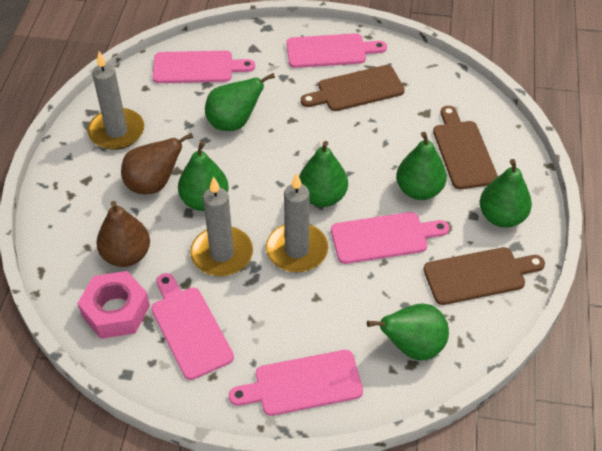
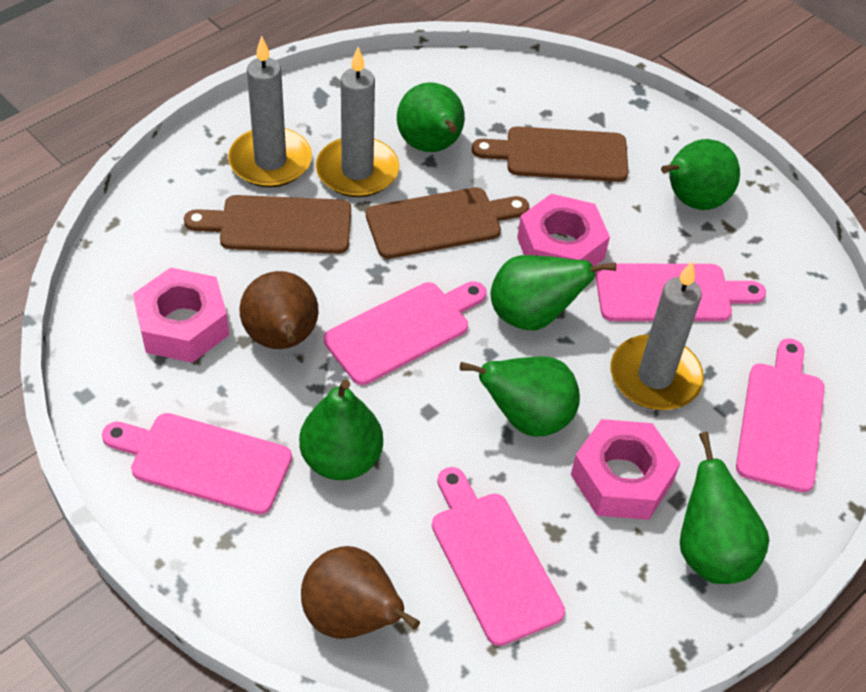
pink nut: [77,271,150,339] = 1 -> [133,267,229,363] [517,194,610,267] [571,419,680,520] = 3

